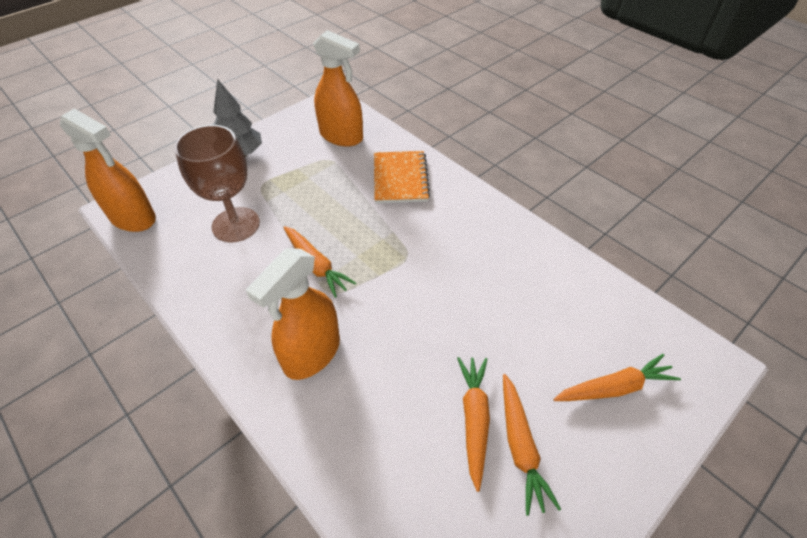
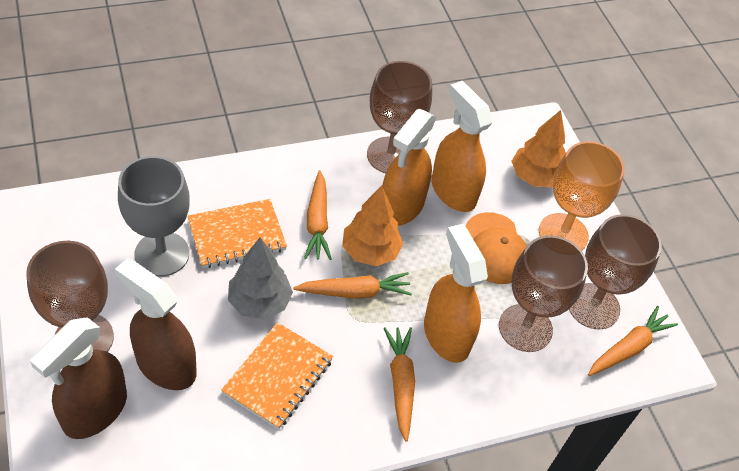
brown goblet: [174,125,260,243] = 1 -> [26,241,114,352] [367,61,432,173] [499,235,588,352] [569,214,662,330] = 4
brown spray bottle: none = 0 -> [30,317,127,439] [115,258,197,390] = 2
grey goblet: none = 0 -> [118,156,190,277] = 1
orange cap: none = 0 -> [465,212,527,284] = 1
orange goblet: none = 0 -> [539,141,624,250] = 1
orange notebook: [374,151,430,203] = 1 -> [188,199,287,268] [221,322,333,429] = 2
orange tree: none = 0 -> [342,185,403,266] [511,110,566,187] = 2

